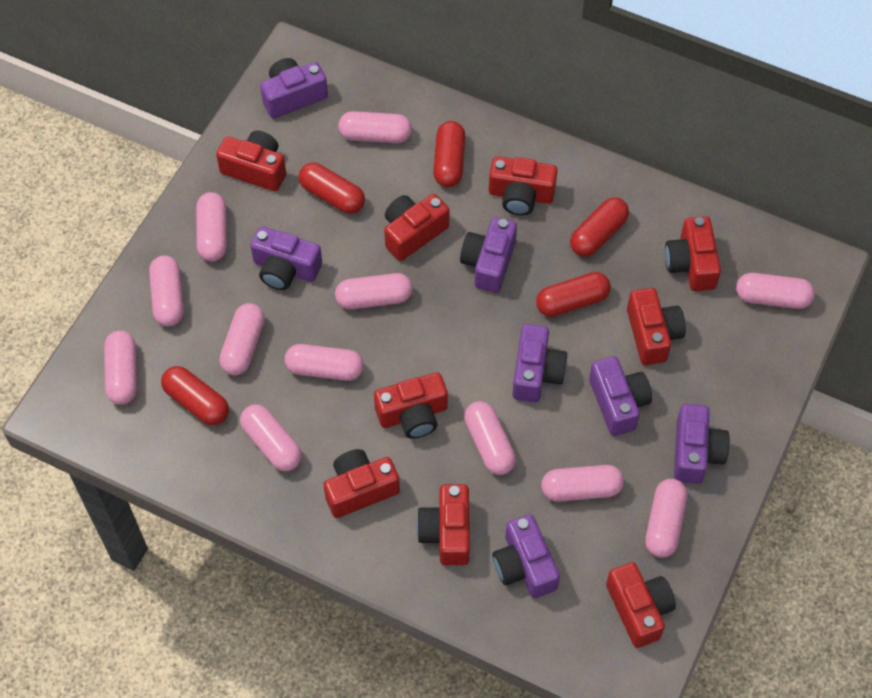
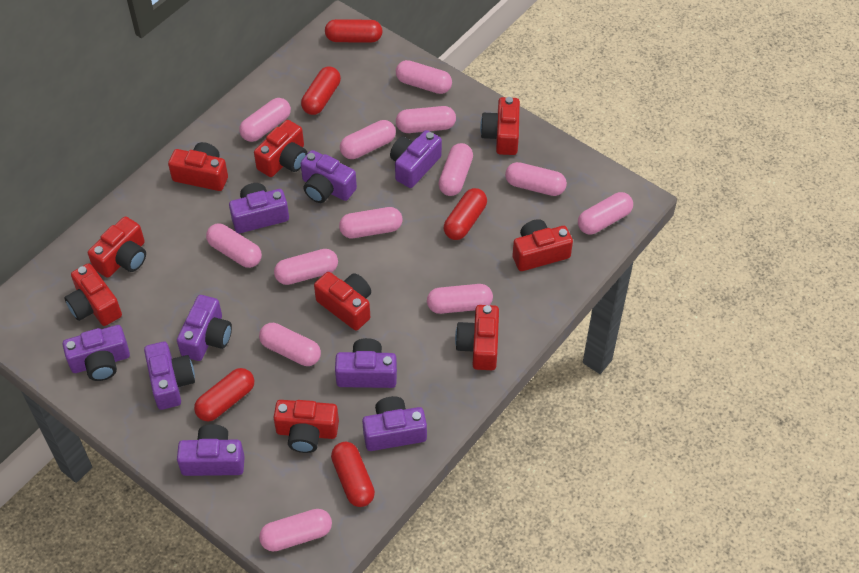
pink capsule: [104,331,137,405] [149,255,184,327] [196,192,227,261] [219,303,265,375] [240,404,302,471] [285,344,364,381] [335,273,413,309] [338,111,412,143] [464,401,516,475] [541,465,624,502] [645,479,688,558] [736,273,815,309] = 12 -> [206,224,262,268] [239,98,291,142] [259,323,321,366] [259,509,332,552] [274,249,338,285] [339,207,403,238] [340,120,396,159] [396,60,452,94] [396,106,456,133] [427,284,493,314] [438,143,473,196] [505,162,567,196] [578,192,633,234] = 13
purple camera: [250,226,322,290] [260,58,328,118] [460,217,517,293] [492,514,560,598] [512,324,567,402] [589,356,652,436] [674,404,730,484] = 7 -> [63,325,130,381] [144,342,195,410] [177,295,232,361] [177,424,245,476] [229,183,289,233] [301,150,357,203] [335,338,397,388] [362,396,427,451] [390,130,442,188] = 9

